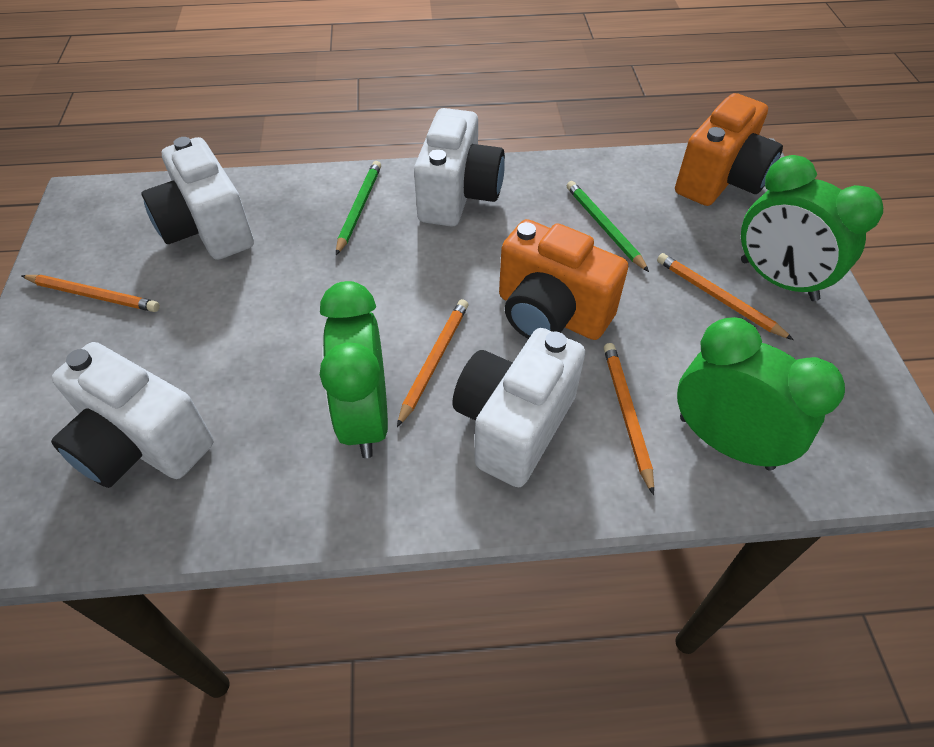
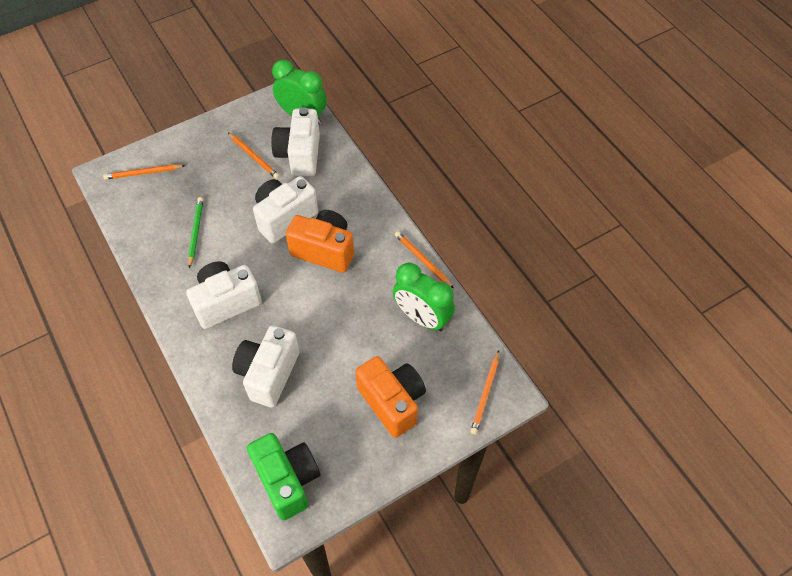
green camera: none = 0 -> [247,433,321,520] = 1
green clock: [320,281,388,458] [677,317,845,470] [741,155,883,301] = 3 -> [272,60,327,124] [393,263,455,331] = 2
green pencil: [336,161,381,255] [566,181,649,272] = 2 -> [188,197,203,269] = 1

